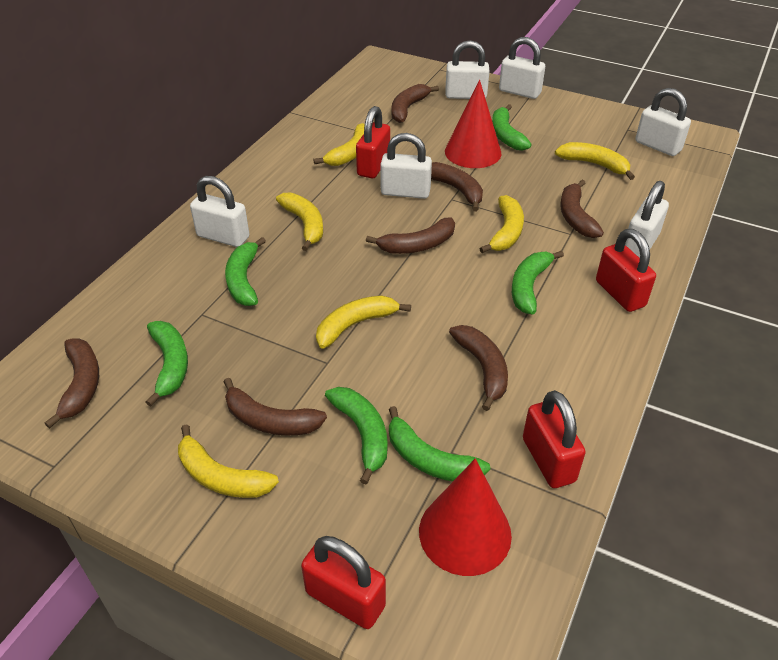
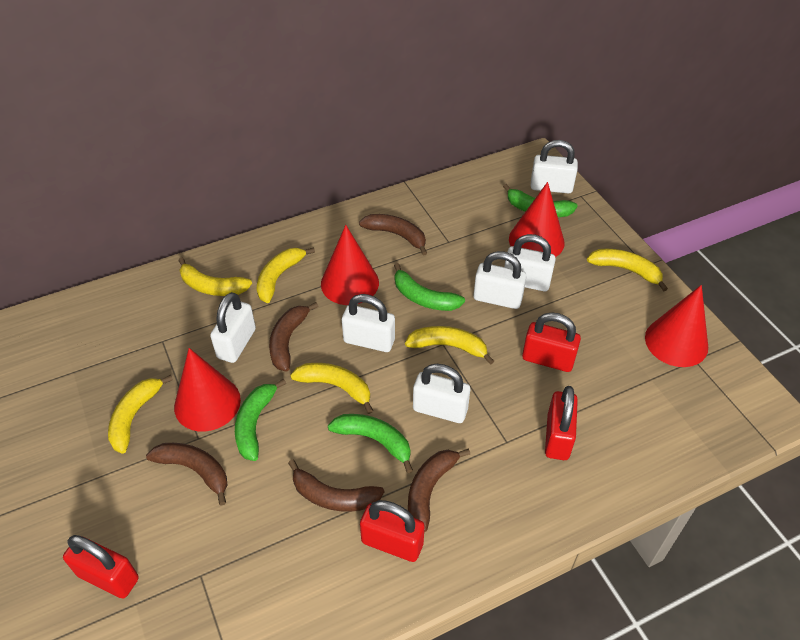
brown banana: [44,338,99,428] [224,378,327,436] [366,218,455,254] [391,84,439,123] [431,162,483,211] [449,325,508,411] [560,180,604,238] = 7 -> [146,443,227,506] [269,302,318,371] [288,459,384,512] [359,214,427,256] [408,449,470,532] = 5
green banana: [146,321,188,406] [225,237,266,306] [325,387,388,484] [389,406,490,481] [492,104,531,151] [512,251,564,315] = 6 -> [235,379,286,461] [328,414,413,473] [394,263,465,311] [503,184,578,217] = 4
red cone: [419,458,512,576] [445,80,501,168] = 2 -> [174,348,241,432] [321,225,379,305] [509,182,565,257] [645,285,708,367] = 4

